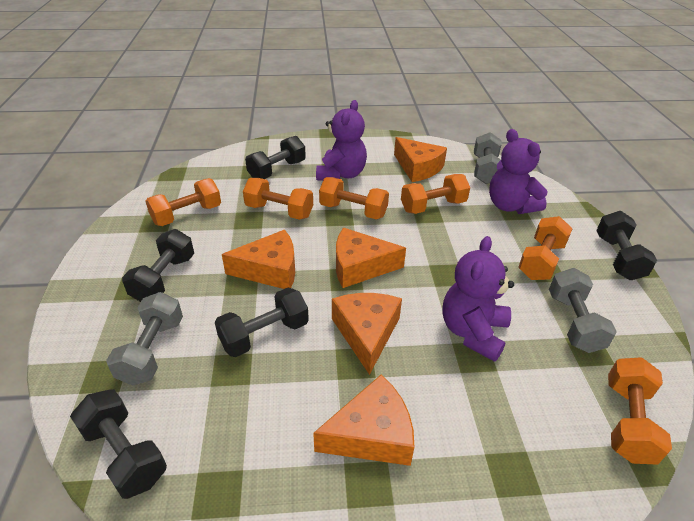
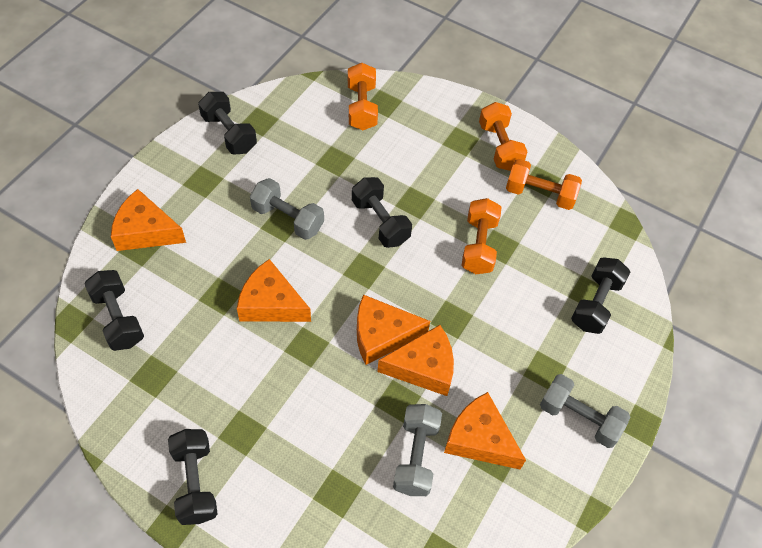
orange dumbbell: [145,178,221,226] [243,178,313,220] [319,177,389,219] [401,174,470,214] [518,216,573,280] [608,357,672,465] = 6 -> [348,63,378,130] [462,198,502,274] [479,102,528,171] [506,159,582,210] = 4
purple teddy bear: [316,100,367,181] [442,236,514,362] [489,129,548,214] = 3 -> none = 0

